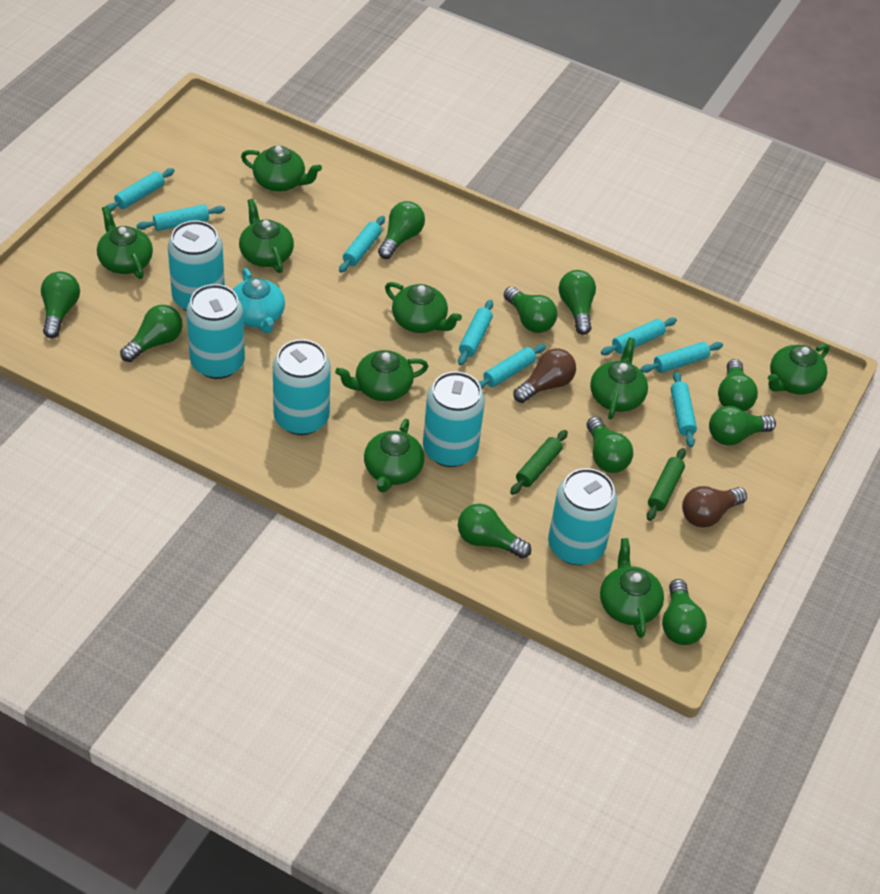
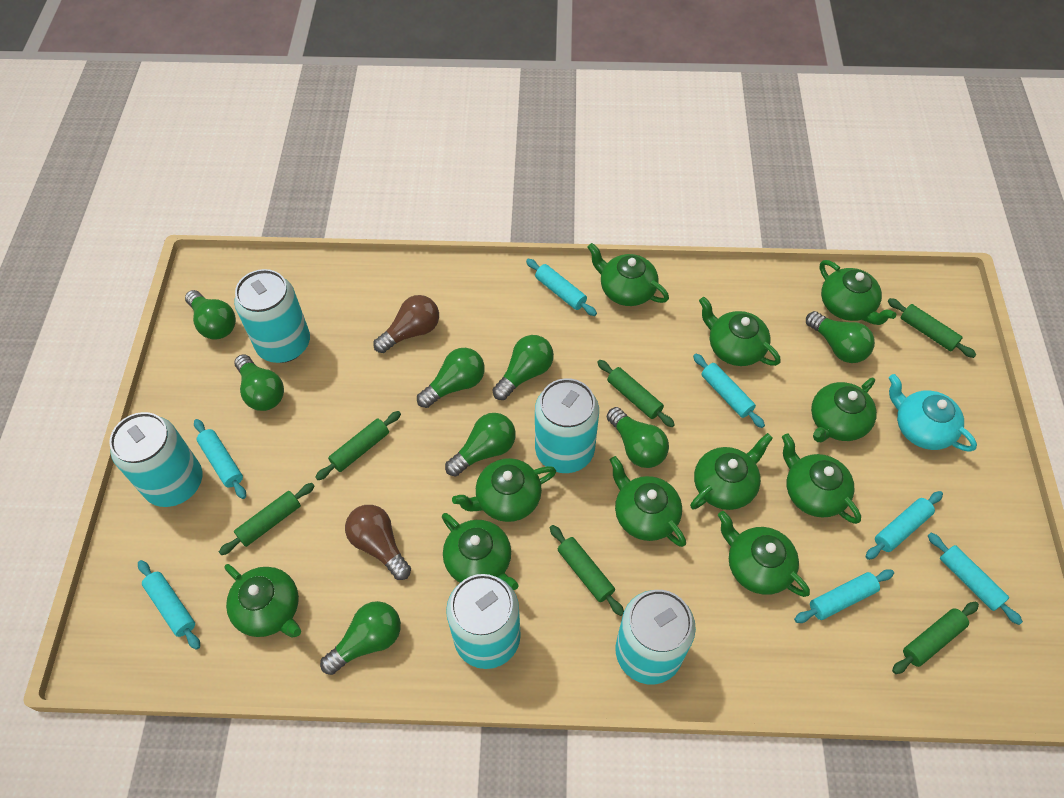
green light bulb: [41,271,80,338] [120,305,183,362] [378,201,425,259] [458,504,531,558] [504,286,557,333] [559,270,596,335] [587,417,633,473] [662,579,707,645] [709,406,776,445] [718,359,758,411] = 10 -> [185,290,236,340] [234,354,284,411] [320,601,401,675] [417,348,485,408] [445,413,516,476] [492,335,554,400] [607,407,669,468] [806,311,875,363] = 8
green rolling pin: [510,430,568,495] [647,448,686,521] = 2 -> [219,483,315,555] [315,411,401,480] [550,525,624,616] [597,360,675,427] [888,298,976,358] [892,602,979,674] = 6
green teapot: [97,206,153,279] [239,199,294,273] [241,146,322,192] [335,350,428,401] [364,419,424,493] [385,282,462,333] [590,338,648,420] [600,538,664,638] [768,344,830,395] = 9 -> [224,564,301,638] [442,513,519,590] [452,458,556,522] [587,243,669,306] [610,456,686,547] [690,433,773,510] [699,297,781,366] [718,511,810,597] [782,433,861,524] [811,378,877,442] [820,260,896,325] = 11
turquoise rolling pin: [106,168,175,212] [136,204,225,231] [339,216,385,273] [458,300,493,366] [479,344,546,389] [601,318,677,355] [640,342,723,373] [671,371,697,447] = 8 -> [138,560,200,650] [194,419,246,499] [526,259,597,316] [693,354,765,428] [794,569,894,623] [866,491,943,560] [928,533,1023,625] = 7

